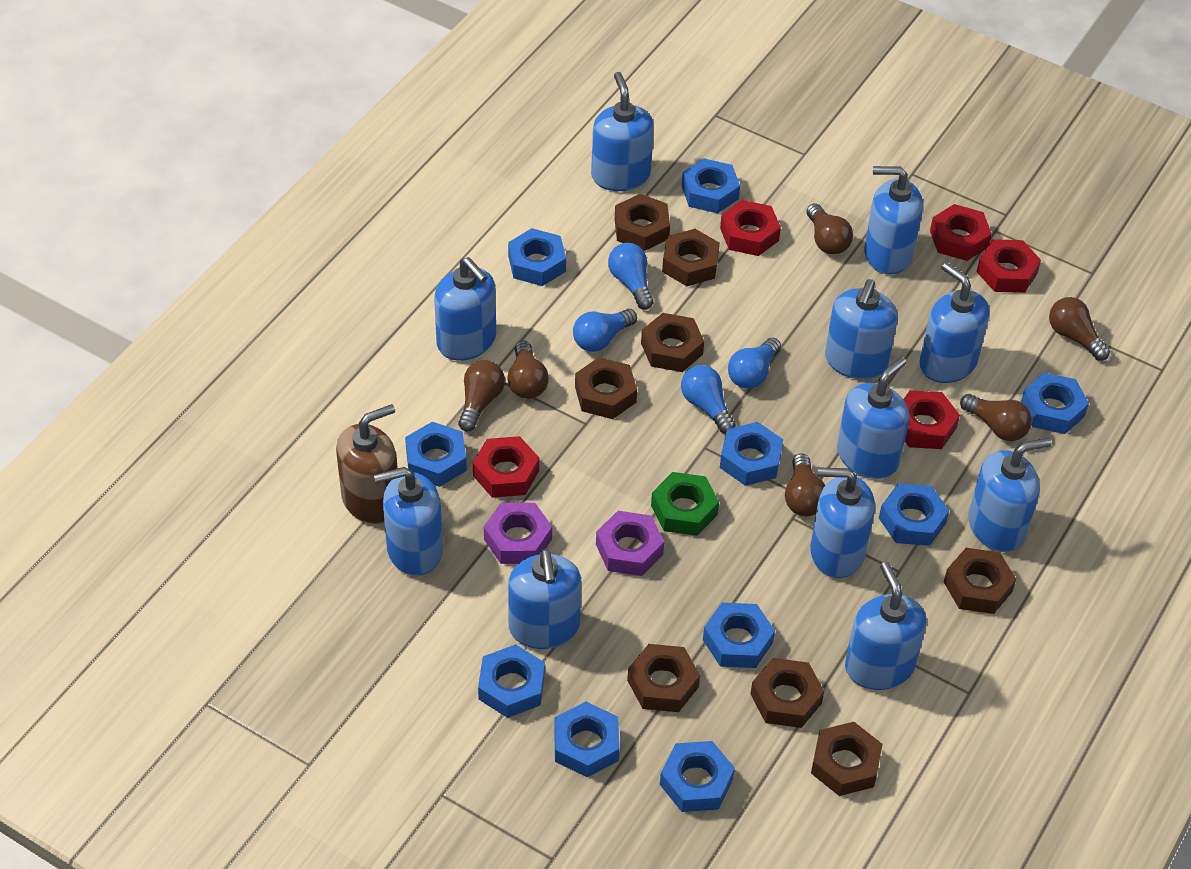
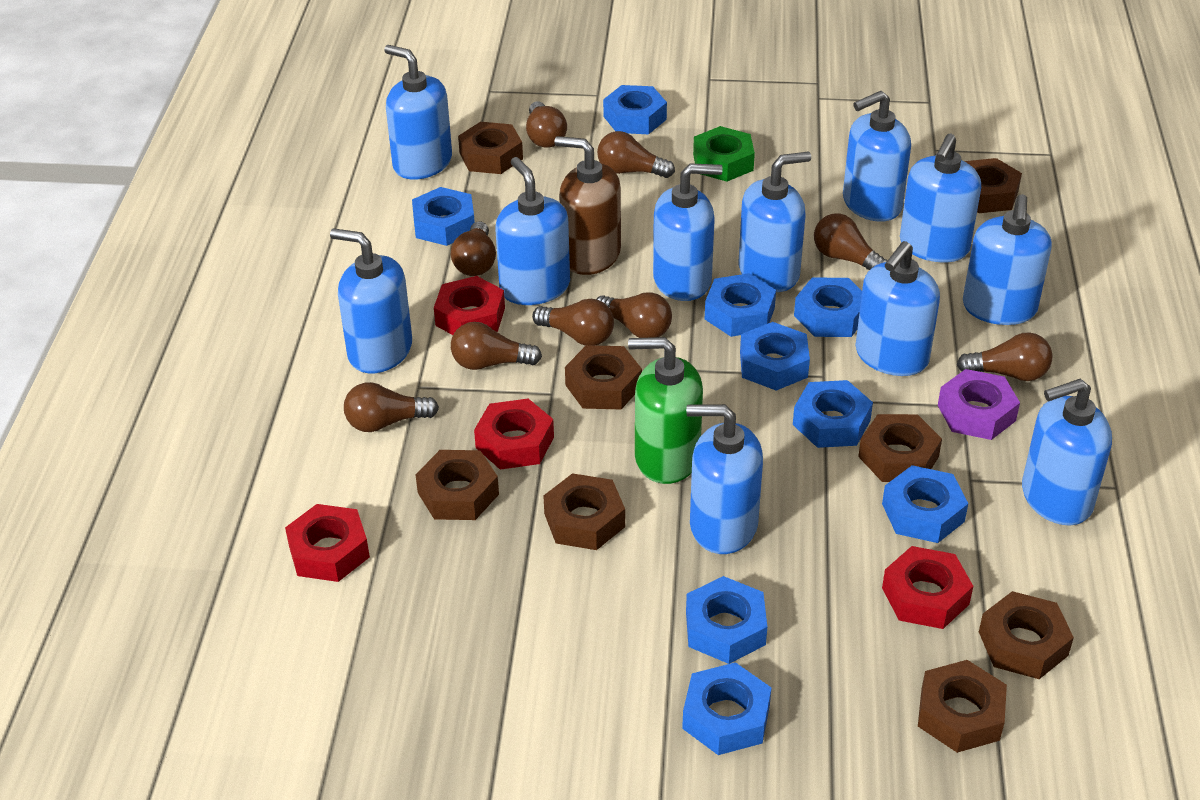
blue light bulb: [573,309,637,352] [608,243,654,310] [681,365,736,434] [728,338,781,389] = 4 -> none = 0
blue nut: [405,422,467,487] [478,644,545,718] [508,228,566,286] [554,702,619,777] [660,741,735,812] [681,158,740,213] [703,603,775,668] [720,422,783,486] [879,483,949,546] [1021,372,1089,434] = 10 -> [412,187,475,246] [603,85,667,134] [682,662,771,755] [686,576,767,664] [705,273,776,337] [740,322,810,391] [793,380,873,448] [794,278,862,337] [882,465,968,543] = 9
brown light bulb: [458,360,505,432] [507,340,549,399] [785,454,825,517] [806,203,853,255] [960,394,1032,441] [1049,297,1110,361] = 6 -> [344,382,439,432] [451,221,496,276] [451,322,542,370] [526,101,567,148] [532,299,614,346] [597,131,675,178] [597,292,672,338] [814,213,888,270] [957,332,1052,381] = 9
green soap dispenser: none = 0 -> [628,337,703,484] = 1
purple nut: [484,503,552,564] [596,511,664,576] = 2 -> [938,369,1020,440] = 1
red nut: [473,436,539,498] [720,200,781,256] [903,390,960,449] [930,204,992,261] [977,239,1041,293] = 5 -> [285,504,370,582] [434,276,505,335] [474,399,554,470] [882,546,973,629] = 4

